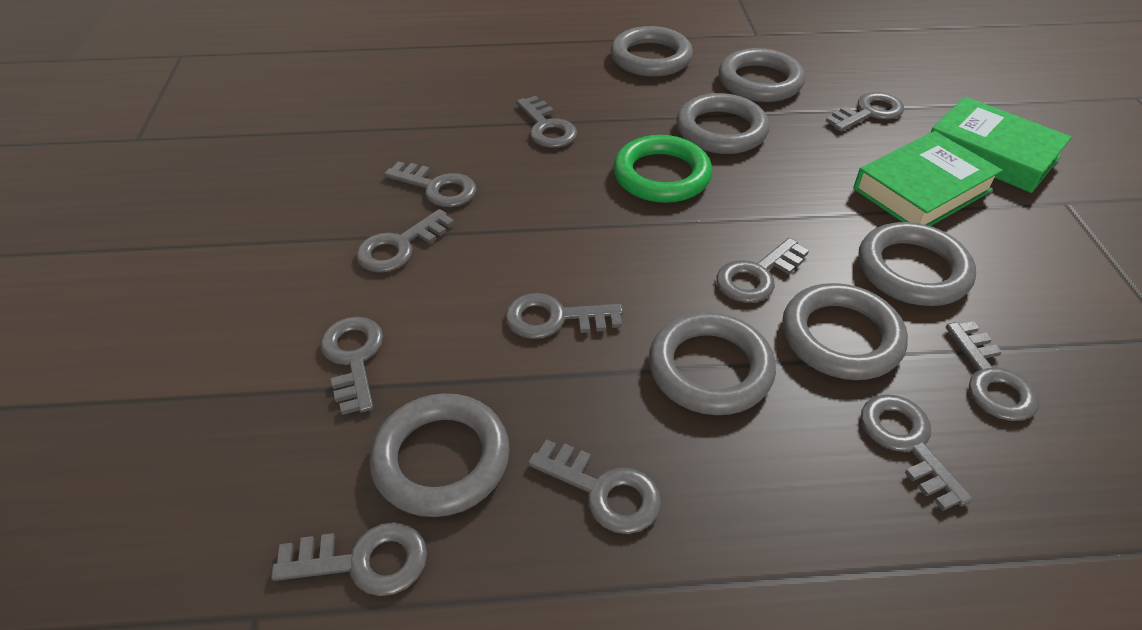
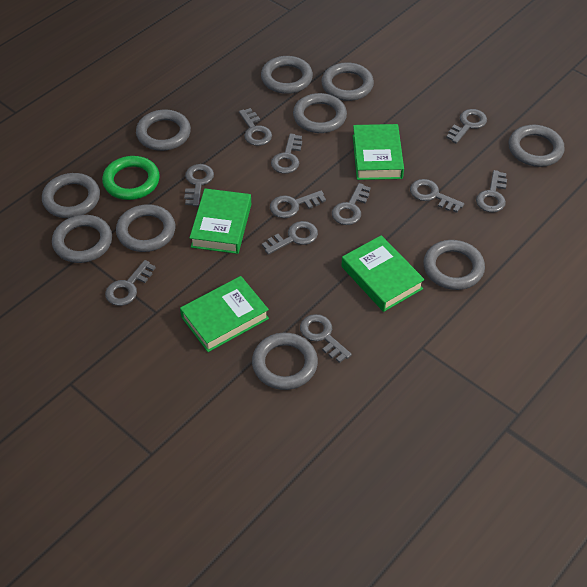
green book: [853,131,1003,226] [930,97,1072,193] = 2 -> [180,276,269,352] [190,188,251,254] [341,235,425,312] [353,124,404,180] = 4
grey ring: [369,393,510,517] [610,26,693,77] [649,312,776,415] [676,93,769,154] [719,48,805,102] [782,283,908,380] [858,222,976,306] = 7 -> [42,173,100,218] [52,215,112,263] [116,204,175,252] [136,110,191,151] [252,333,318,390] [261,56,313,94] [293,93,347,133] [321,62,374,101] [423,240,485,290] [509,125,565,167] = 10

